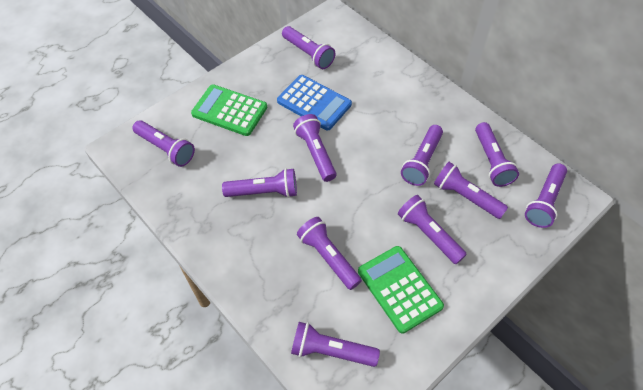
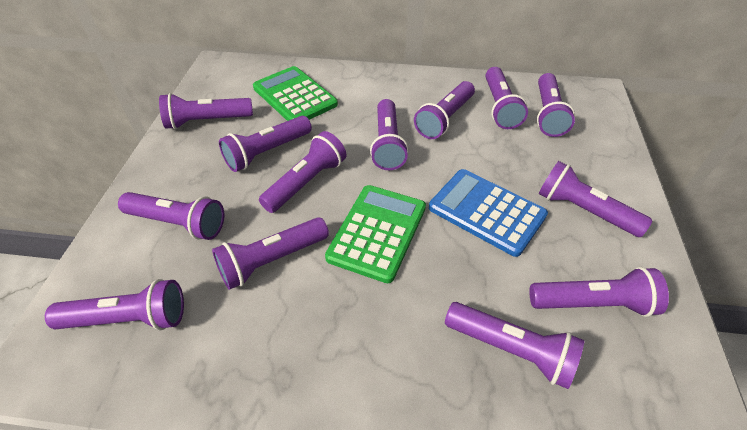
purple flashlight: [133,120,195,167] [222,168,297,198] [282,26,335,69] [291,322,380,367] [293,114,336,182] [297,217,362,290] [398,195,467,264] [401,125,443,186] [434,162,508,219] [475,122,519,187] [525,163,567,228] = 11 -> [45,279,184,330] [118,192,224,240] [159,93,253,129] [212,217,329,290] [219,116,312,172] [259,131,346,213] [370,99,409,170] [414,81,475,139] [445,302,584,389] [485,67,528,129] [529,267,669,317] [537,73,575,137] [538,161,652,237] = 13

